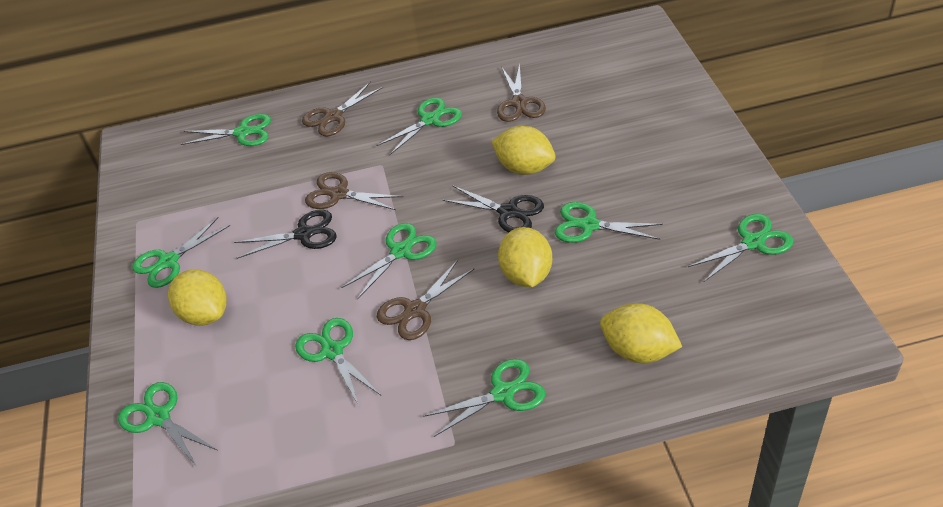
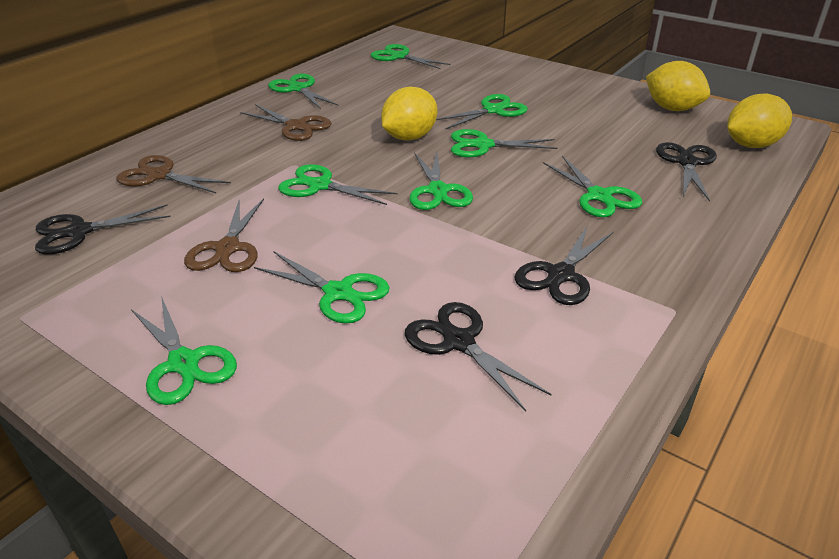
black scissors: [234,210,337,259] [443,185,544,233] = 2 -> [35,205,171,254] [405,302,552,411] [514,225,614,305] [656,142,717,202] = 4
brown scissors: [302,81,383,136] [305,172,404,210] [377,260,474,340] [497,63,546,122] = 4 -> [116,155,231,193] [184,198,264,272] [240,104,332,141] = 3
yellow lemon: [168,270,227,326] [491,126,555,175] [498,227,552,287] [600,303,682,363] = 4 -> [381,87,437,141] [646,61,710,111] [727,93,792,148] = 3

